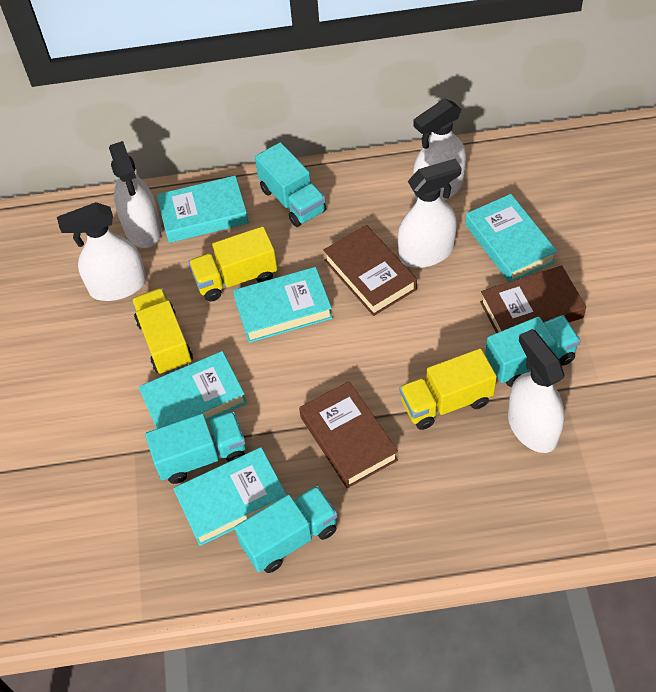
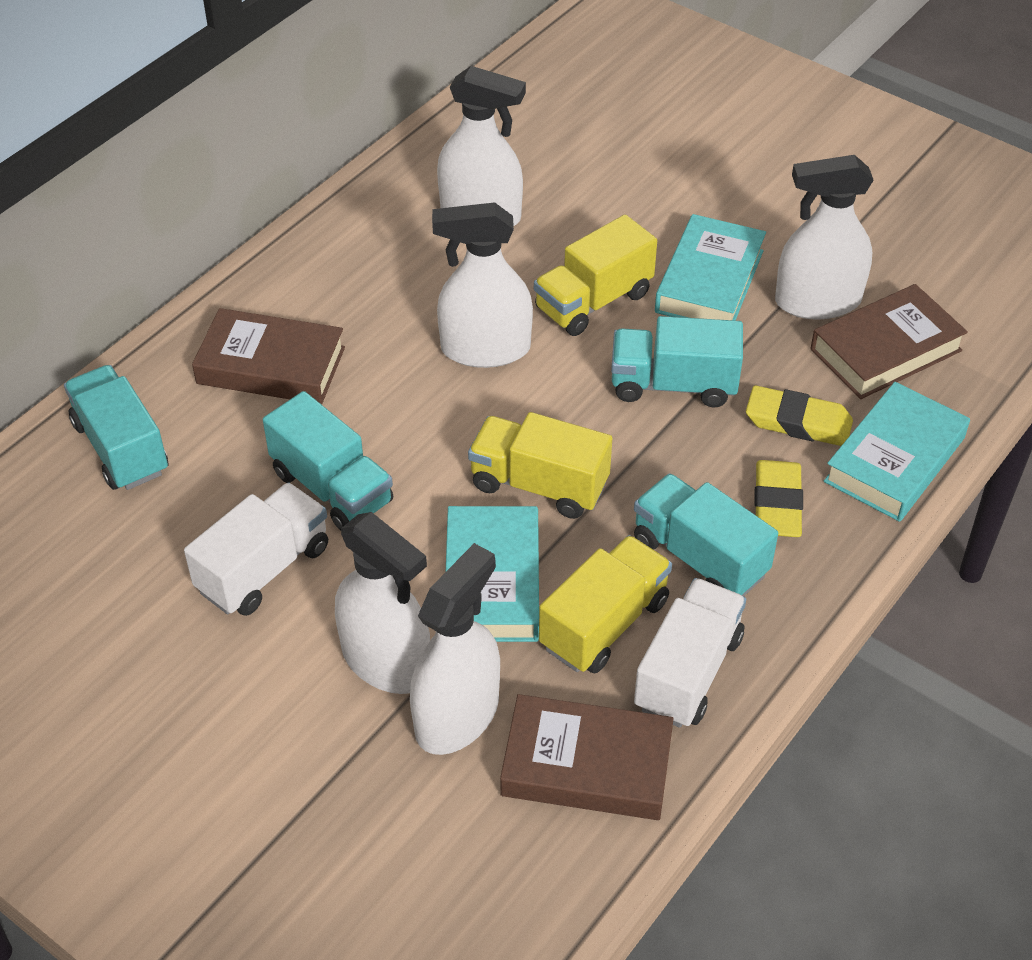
turquoise book: [139,351,247,428] [157,176,249,243] [173,447,287,546] [233,267,333,343] [465,194,557,282] = 5 -> [446,506,539,642] [655,214,766,321] [824,382,970,522] = 3
white truck: none = 0 -> [184,483,328,616] [634,578,746,728] = 2
yellow eraser: none = 0 -> [746,386,853,446] [754,460,803,537] = 2

